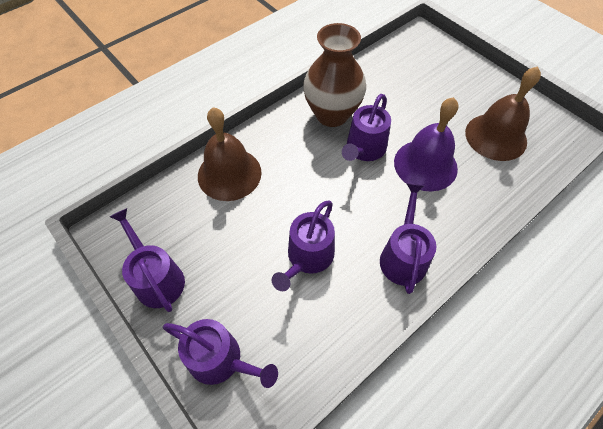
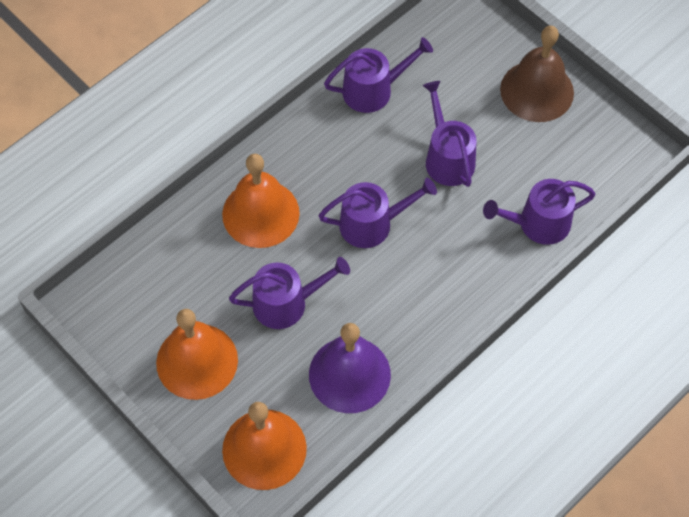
brown bell: [198,107,262,201] [465,67,541,161] = 2 -> [500,26,574,122] = 1
brown vase: [303,23,366,127] = 1 -> none = 0
orange bell: none = 0 -> [156,309,238,400] [222,154,300,248] [222,402,307,490] = 3

